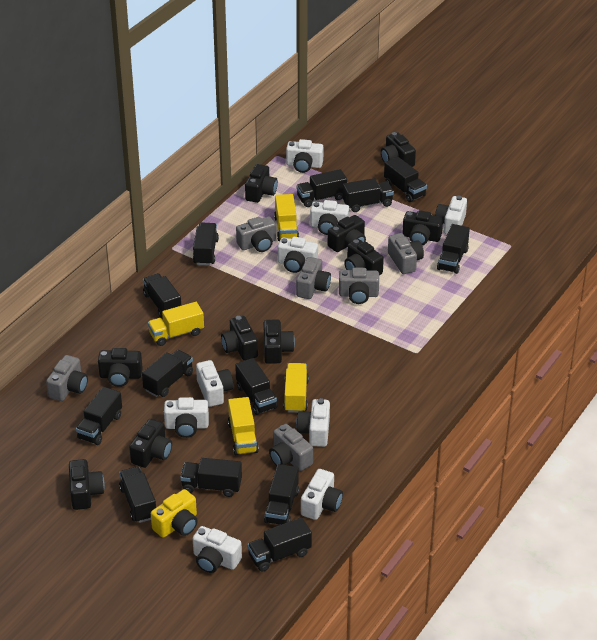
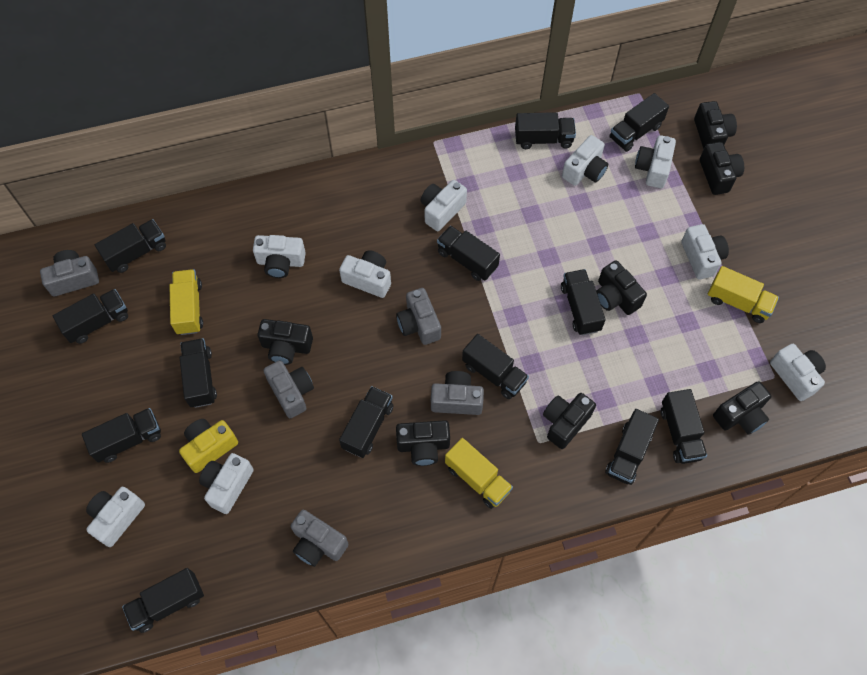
black camera: [69,459,105,510] [98,348,143,387] [129,419,172,468] [221,316,258,360] [245,164,278,203] [263,319,295,364] [328,215,366,252] [344,239,384,275] [381,132,416,167] [402,210,443,245] = 10 -> [257,319,313,365] [396,420,450,466] [543,393,596,449] [596,260,647,315] [694,101,737,149] [700,142,744,195] [713,381,771,435] = 7
grey camera: [46,355,88,401] [236,216,276,252] [269,424,313,471] [296,257,331,299] [339,267,379,304] [388,233,424,274] = 6 -> [40,250,99,296] [263,360,314,418] [291,510,349,567] [396,288,441,345] [431,371,484,415] = 5
yellow truck: [148,302,204,346] [228,397,259,455] [274,194,299,241] [283,363,309,413] = 4 -> [169,269,203,335] [445,438,513,509] [708,266,779,323] = 3

